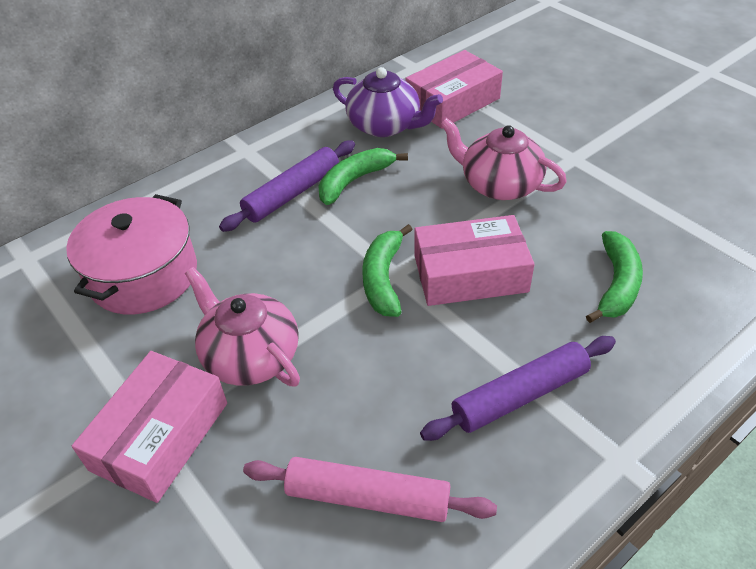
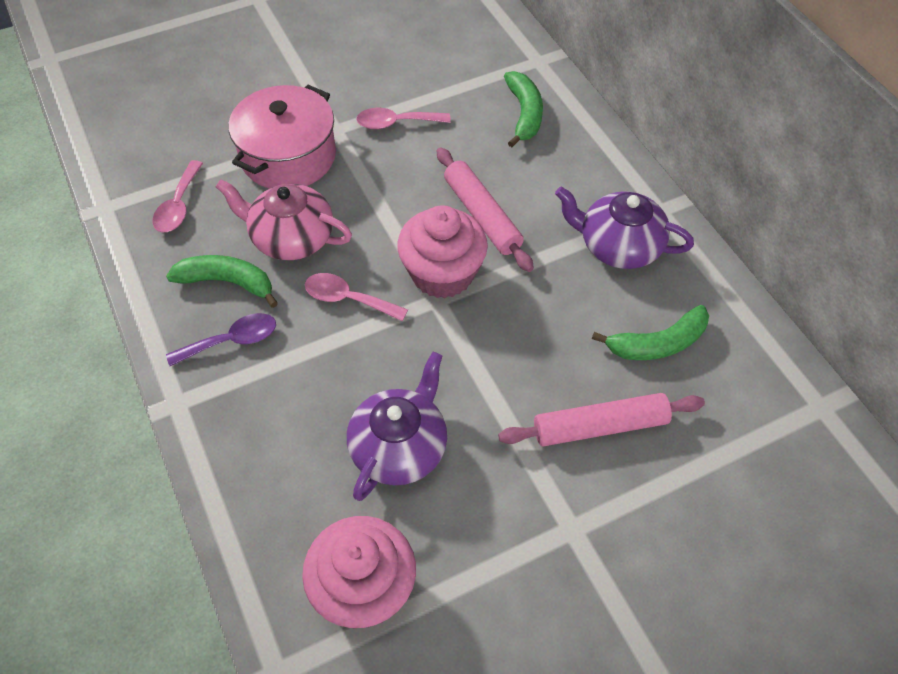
pink box: [72,351,227,503] [405,50,503,129] [414,215,535,306] = 3 -> none = 0
pink cupcake: none = 0 -> [302,516,416,629] [397,205,488,298] = 2
pink rolling pin: [243,457,497,522] = 1 -> [437,147,534,272] [498,393,705,446] = 2
pink spoon: none = 0 -> [153,160,203,232] [305,273,408,321] [356,108,451,129] = 3
pink teapot: [185,267,300,386] [440,118,567,200] = 2 -> [216,179,352,260] = 1
purple rolling pin: [219,141,355,232] [420,336,616,441] = 2 -> none = 0
purple spoon: none = 0 -> [166,313,276,366] = 1
purple teapot: [333,67,443,137] = 1 -> [347,352,447,501] [555,187,694,269] = 2

